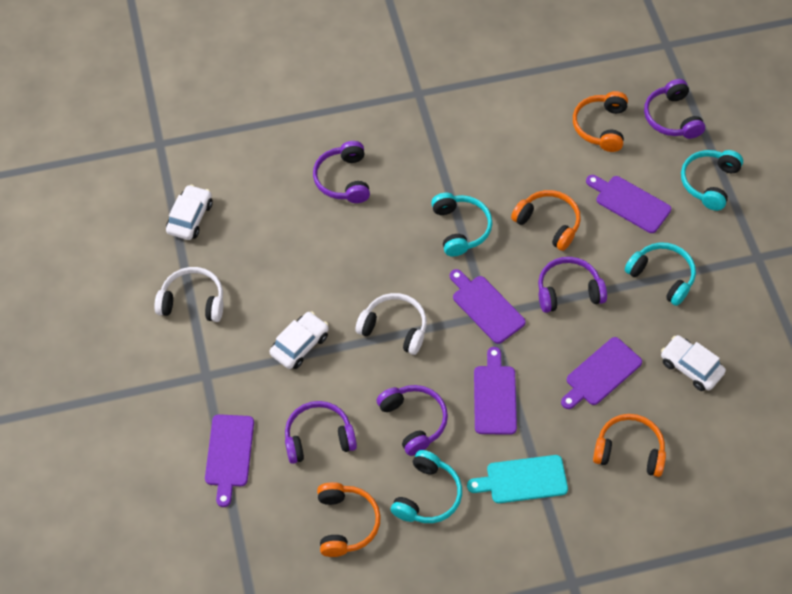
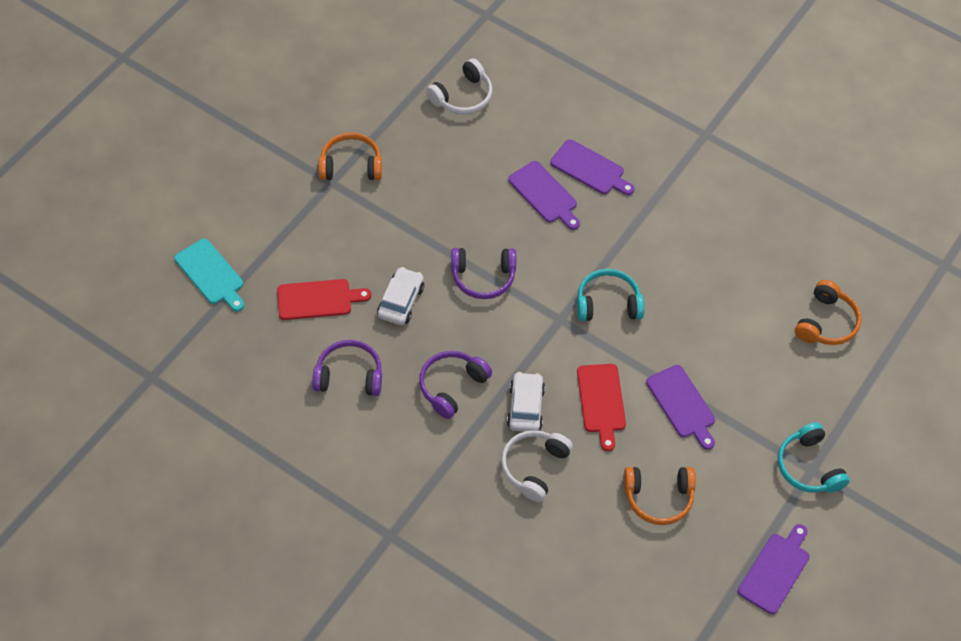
orange headphones: [317,482,381,557] [511,190,581,251] [573,91,628,152] [593,414,666,477] = 4 -> [318,132,382,180] [623,467,696,525] [795,280,861,345] = 3
purple cutting board: [205,414,254,507] [450,269,526,344] [474,347,517,435] [561,337,642,409] [586,175,671,233] = 5 -> [508,161,580,230] [550,139,635,195] [646,365,715,450] [738,524,810,614] = 4
purple headphones: [285,401,357,464] [313,141,370,203] [377,385,448,456] [538,257,607,313] [644,79,705,139] = 5 -> [312,340,382,396] [419,351,492,419] [451,248,516,299] = 3
red cutting board: none = 0 -> [277,279,371,320] [577,364,626,451] = 2
turquoise headphones: [391,450,462,523] [431,193,493,256] [625,243,696,306] [681,150,743,211] = 4 -> [577,269,645,321] [778,422,850,493] = 2
white car: [166,185,213,240] [270,312,329,369] [661,335,726,391] = 3 -> [377,267,424,325] [507,372,545,432] = 2

